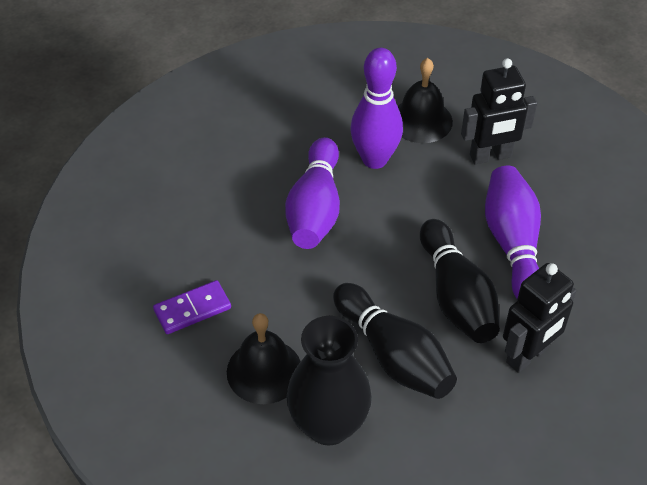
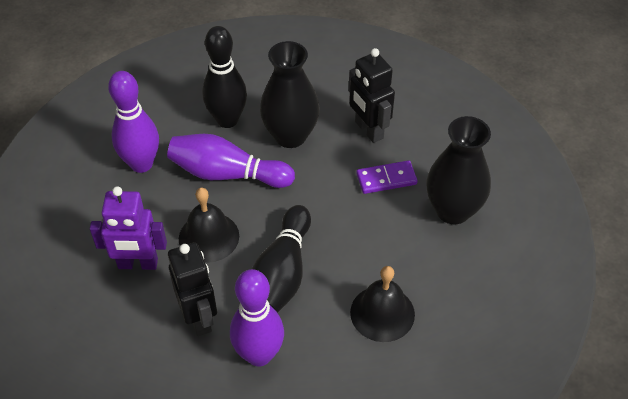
black vase: [287,316,372,446] = 1 -> [260,41,320,148] [427,116,491,224] = 2
purple robot: none = 0 -> [90,186,167,270] = 1

